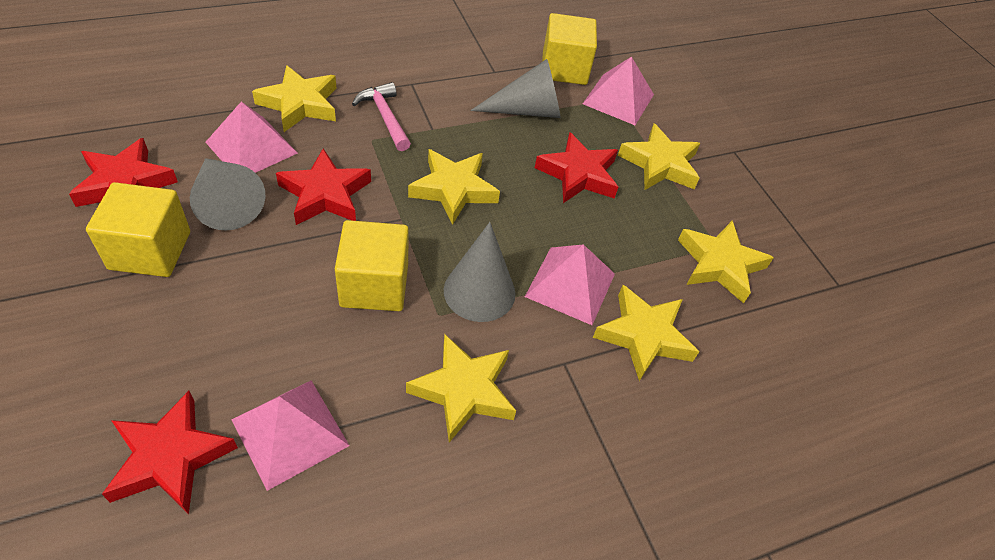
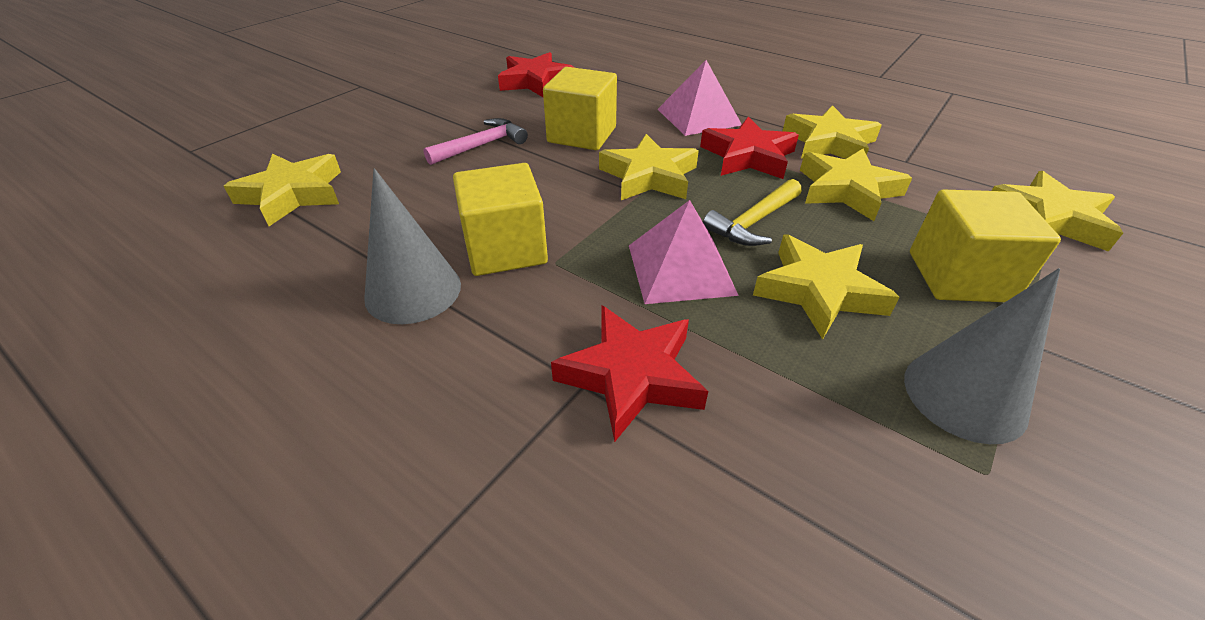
grey cone: [190,158,265,231] [444,222,516,322] [470,59,561,118] = 3 -> [364,168,461,324] [904,268,1060,444] = 2
pink pyramid: [205,102,298,173] [231,381,350,491] [525,244,615,325] [583,57,654,125] = 4 -> [629,200,739,304] [658,60,742,136] = 2
red star: [69,138,178,207] [102,391,238,514] [276,148,371,225] [535,132,618,203] = 4 -> [498,52,575,97] [551,306,708,442] [700,117,799,179] = 3
yellow hammer: none = 0 -> [703,179,802,246] = 1

